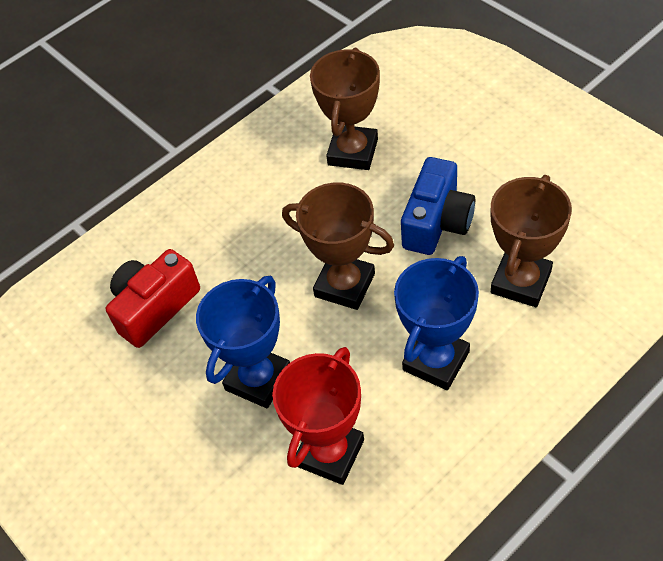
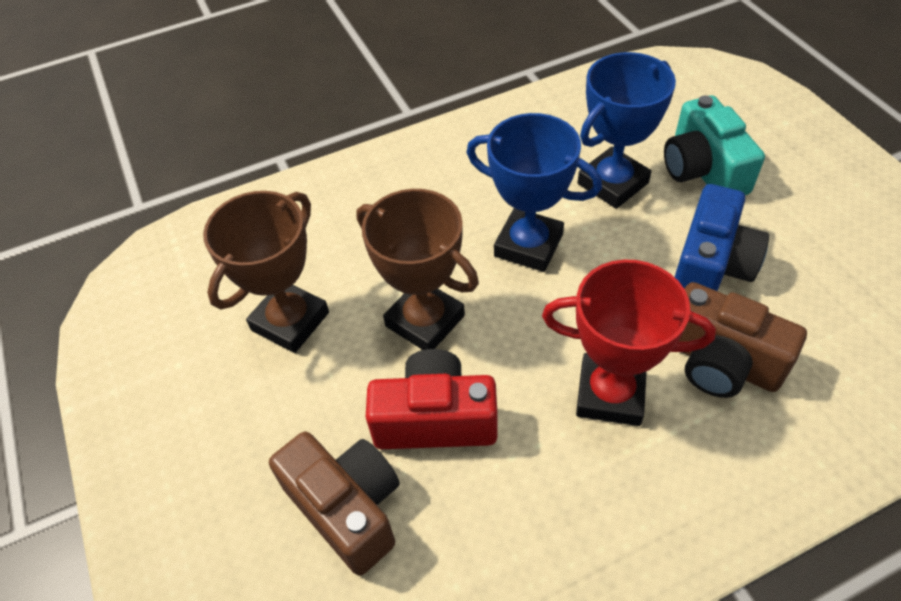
brown camera: none = 0 -> [269,431,400,576] [679,282,807,398] = 2
brown trophy: [282,182,394,310] [310,48,380,170] [491,175,572,307] = 3 -> [203,191,329,353] [356,189,479,350] = 2
turquoise camera: none = 0 -> [664,95,765,195] = 1

